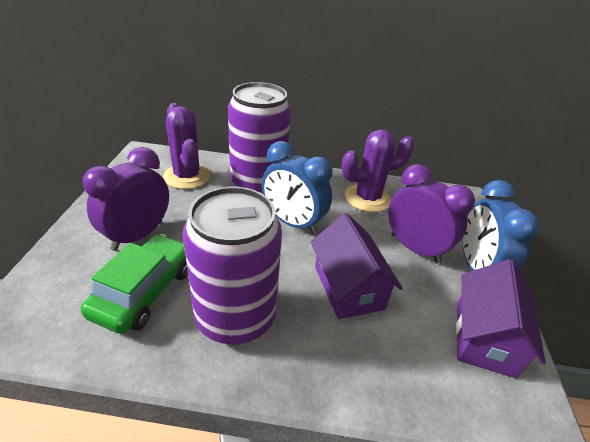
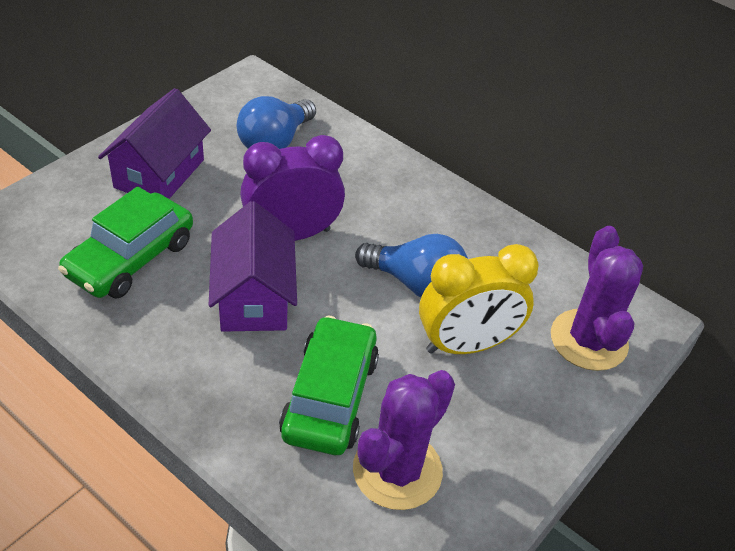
blue clock: [262,141,333,234] [462,180,539,271] = 2 -> none = 0
blue light bulb: none = 0 -> [237,96,316,149] [355,234,468,297] = 2
green car: [81,234,188,334] = 1 -> [58,186,193,299] [279,316,379,455] = 2
purple can: [183,187,282,345] [228,82,291,194] = 2 -> none = 0
purple clock: [83,147,169,251] [388,164,475,264] = 2 -> [240,135,345,241] = 1
yellow clock: none = 0 -> [419,244,539,354] = 1

